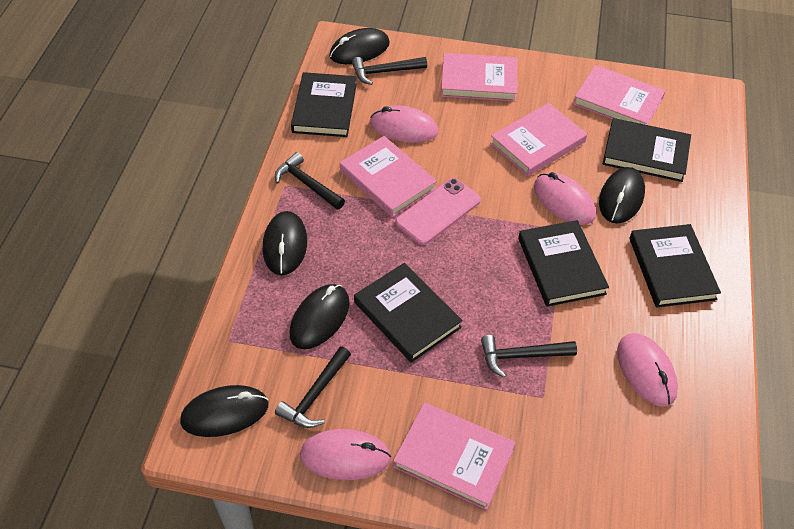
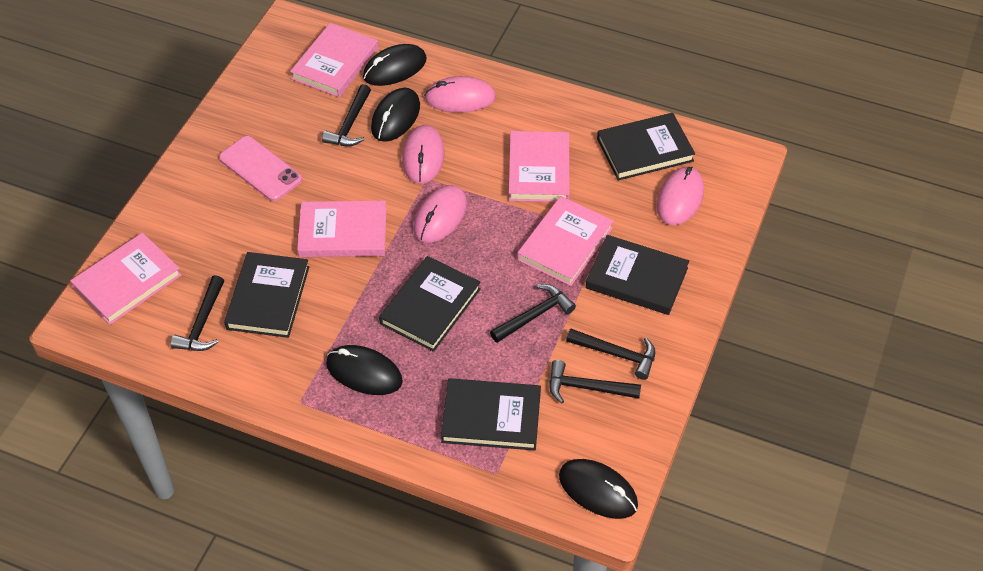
black hammer: [275,152,345,210] [275,346,351,428] [352,57,427,85] [481,335,577,378] = 4 -> [170,275,224,351] [322,84,371,146] [490,284,576,343] [549,360,641,403] [566,329,655,380] = 5
black mouse: [180,385,268,437] [263,211,307,275] [289,284,350,349] [329,28,390,64] [599,167,645,223] = 5 -> [326,345,403,395] [363,44,427,86] [371,88,420,142] [559,459,638,519] = 4

